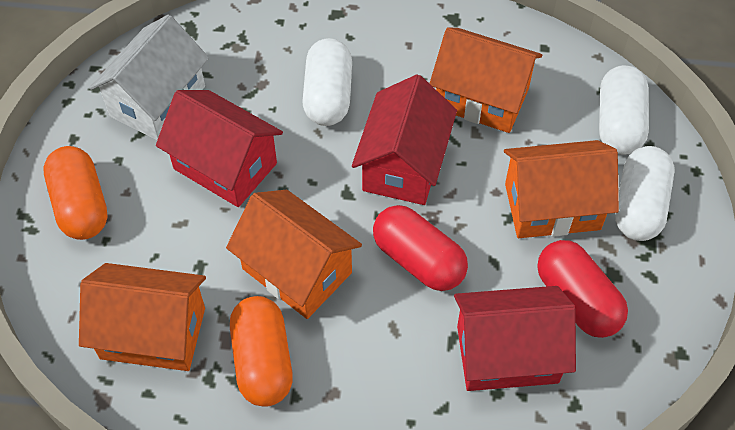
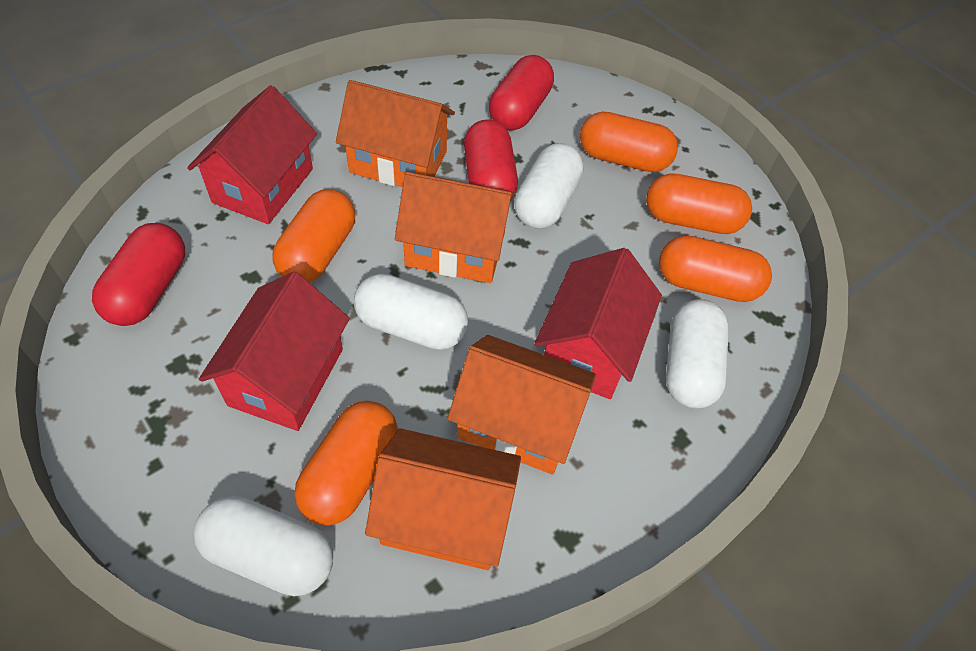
orange capsule: [43,146,108,240] [230,296,293,407] = 2 -> [272,189,355,283] [295,401,398,525] [580,112,678,172] [646,173,752,234] [659,235,772,302] = 5
red capsule: [373,205,468,291] [537,240,628,338] = 2 -> [92,223,185,326] [464,119,518,201] [489,55,554,130] = 3
white capsule: [302,38,352,126] [599,65,649,155] [615,146,675,241] = 3 -> [194,496,333,596] [354,274,468,350] [514,143,584,229] [666,299,729,409] = 4
white house: [89,15,209,140] = 1 -> none = 0

